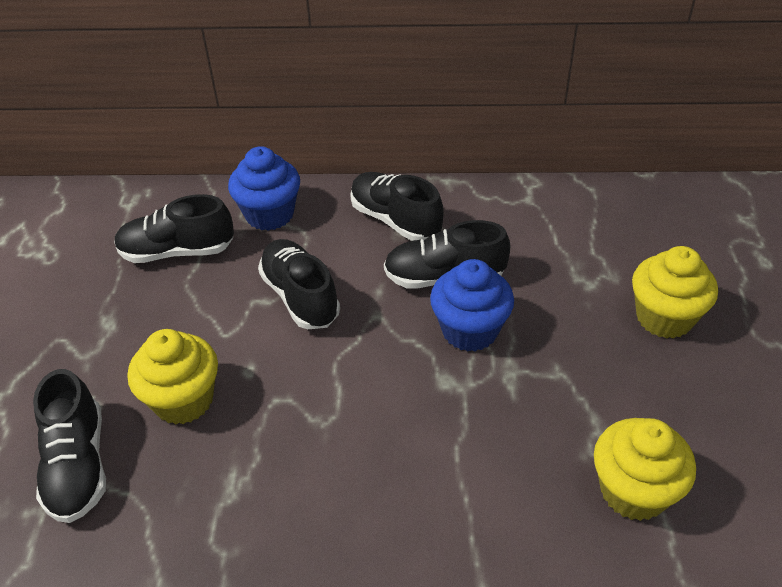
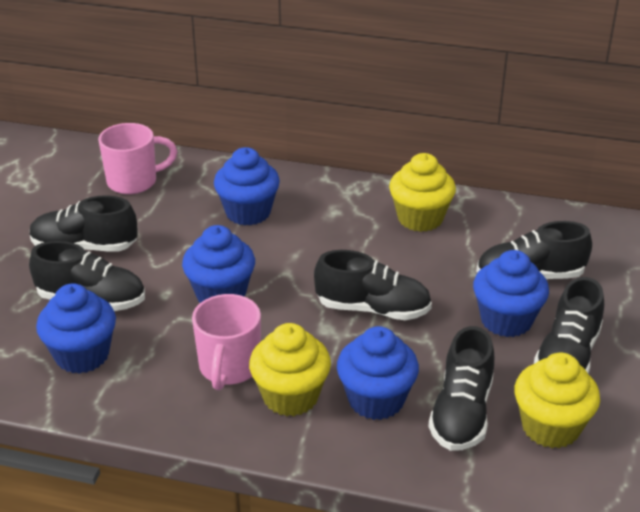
black shoe: [33,369,106,523] [114,194,234,263] [258,239,340,329] [350,172,444,241] [384,220,511,288] = 5 -> [29,195,138,251] [29,241,145,311] [314,250,432,320] [428,326,494,451] [476,221,592,279] [534,277,604,374] = 6
blue cupcake: [228,146,300,231] [430,259,514,352] = 2 -> [36,283,116,374] [182,225,255,303] [214,147,280,226] [337,326,419,420] [473,250,549,337] = 5
pink mug: none = 0 -> [98,123,177,194] [192,294,261,390] = 2

